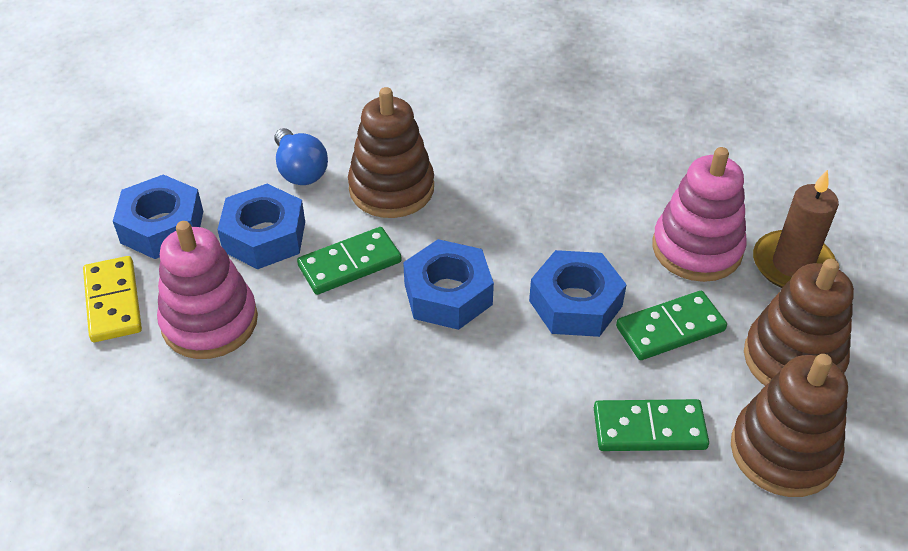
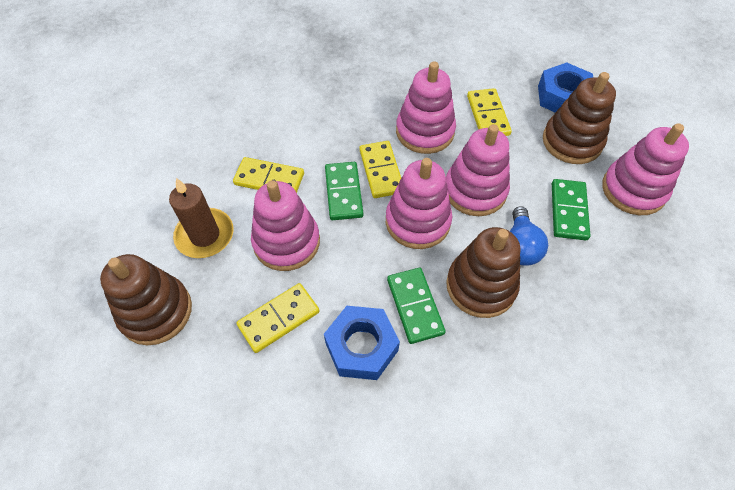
blue nut: [113,174,203,259] [217,184,305,269] [403,239,494,330] [529,250,627,337] = 4 -> [324,306,400,380] [538,62,593,112] = 2
pink stacking toy: [157,221,258,359] [652,147,747,282] = 2 -> [251,180,320,271] [386,158,452,249] [396,61,456,154] [446,124,510,216] [602,123,689,215] = 5
yellow domino: [83,256,142,342] = 1 -> [233,157,304,193] [236,283,319,353] [359,141,401,198] [467,88,512,136] = 4

